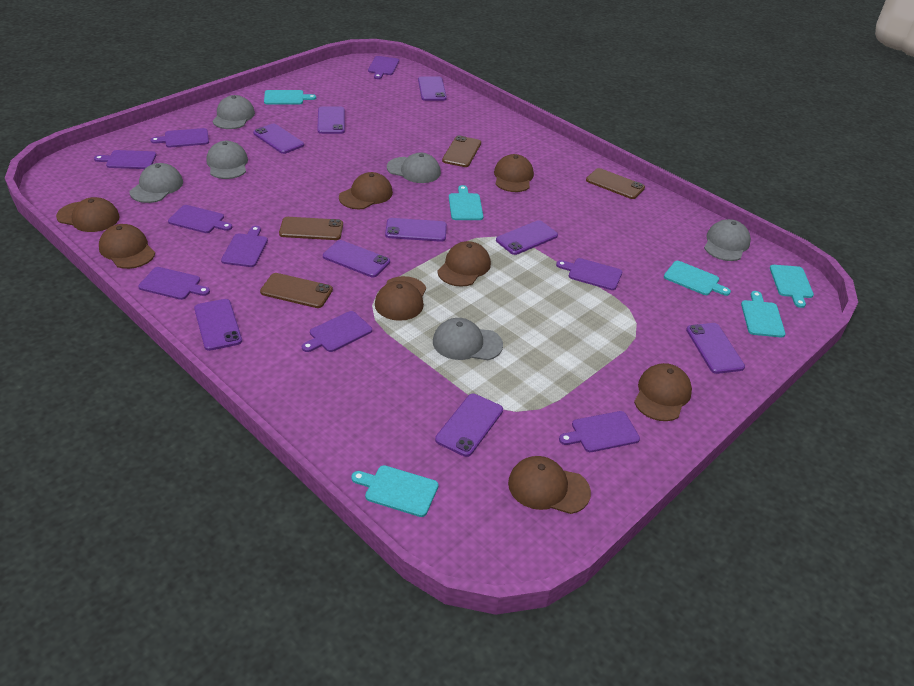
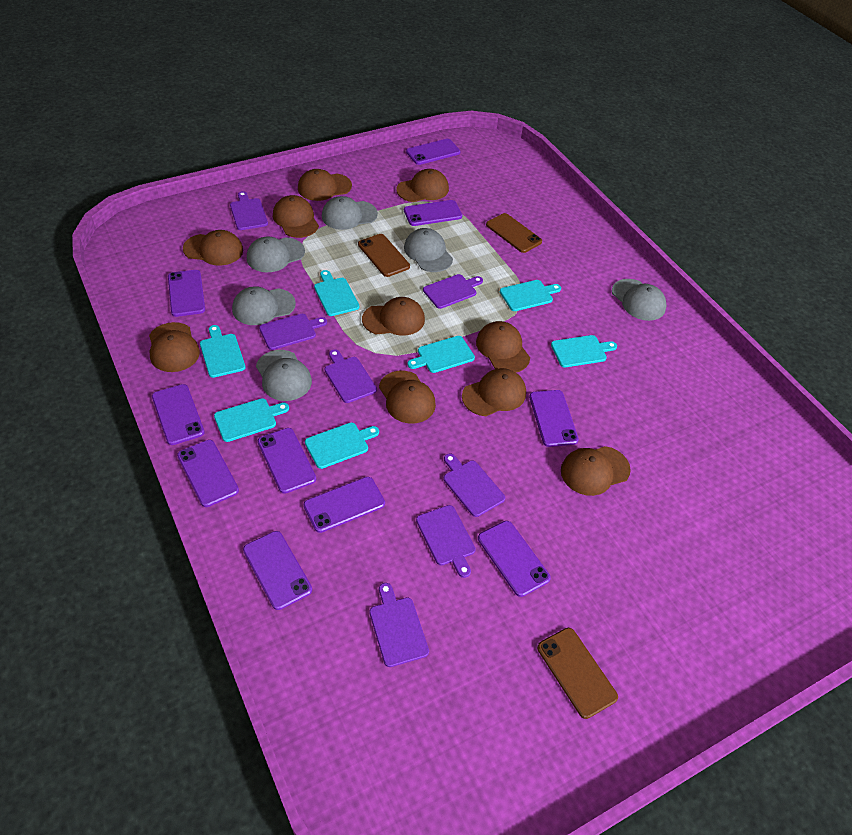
brown cap: [56,197,120,232] [99,224,155,269] [339,172,393,210] [375,276,426,321] [437,241,491,287] [494,154,534,192] [508,456,591,514] [634,363,692,421] = 8 -> [149,322,200,372] [183,230,243,266] [273,195,319,238] [298,169,352,201] [362,297,425,336] [379,371,436,424] [397,169,449,202] [462,368,526,416] [476,321,530,373] [561,446,631,496] = 10
brown phone: [260,273,333,308] [279,217,343,240] [442,135,481,167] [586,168,645,199] = 4 -> [358,234,410,277] [486,213,542,253] [537,628,618,719] = 3
purple cutting board: [94,150,156,169] [138,267,210,300] [150,128,209,147] [168,205,232,233] [221,226,268,267] [302,311,372,352] [368,56,399,79] [556,258,622,290] [559,411,640,452] = 9 -> [230,191,268,230] [259,314,327,350] [325,349,377,403] [370,583,429,667] [416,505,476,578] [423,274,483,309] [444,454,505,517] = 7
purple phone: [194,299,242,351] [253,124,304,154] [317,106,345,134] [323,240,390,277] [385,218,447,242] [418,76,447,101] [435,394,503,457] [496,220,558,255] [686,323,745,374] = 9 -> [152,384,205,445] [168,270,205,317] [177,440,239,507] [243,531,312,610] [258,428,316,494] [303,477,385,533] [404,200,462,226] [406,139,460,165] [478,521,551,597] [529,390,579,447] = 10
turquoise cutting board: [264,90,316,105] [351,465,439,517] [449,185,483,220] [664,261,731,296] [741,291,786,337] [770,265,814,308] = 6 -> [200,325,246,378] [214,398,289,442] [305,423,379,469] [314,270,359,316] [407,336,475,373] [500,280,561,311] [551,335,617,367] = 7

